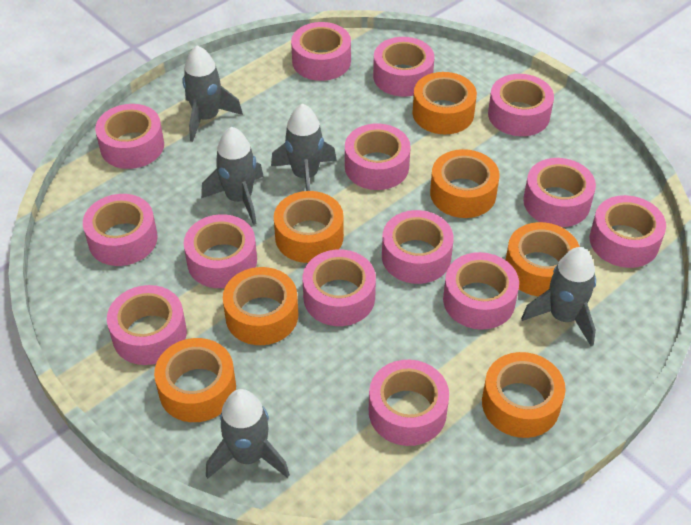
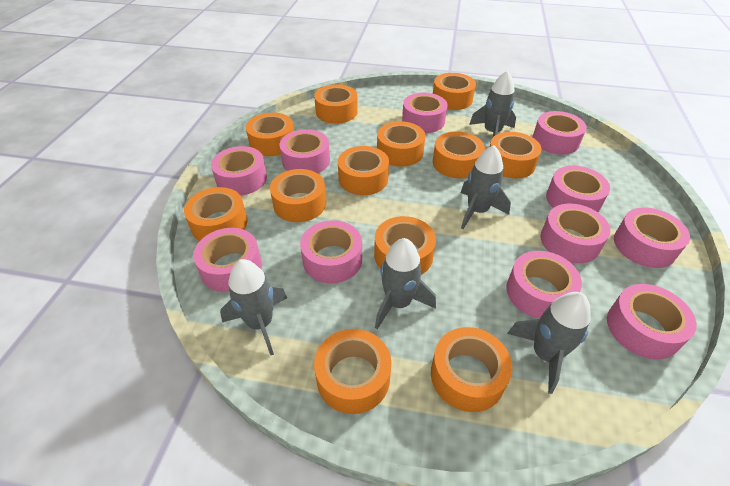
orange tape: [154,338,236,422] [223,267,298,345] [274,191,344,263] [413,72,477,134] [430,149,499,218] [482,352,566,438] [506,222,580,297] = 7 -> [184,187,247,241] [246,113,294,156] [270,169,326,222] [314,84,358,124] [314,329,391,414] [338,146,389,195] [374,216,436,275] [377,121,425,167] [431,327,513,412] [433,73,476,110] [433,132,485,178] [490,132,541,179] = 12
pink tape: [83,194,158,266] [95,104,164,169] [107,285,187,365] [184,214,257,288] [291,22,351,81] [303,249,376,326] [345,123,411,190] [369,360,449,446] [373,37,435,97] [382,210,454,284] [443,252,519,330] [488,74,554,136] [523,158,596,227] [590,195,666,268] = 14 -> [193,228,262,292] [211,146,267,195] [280,129,330,173] [300,220,362,283] [402,93,448,133] [506,251,582,319] [532,111,587,155] [541,204,611,263] [546,166,610,212] [607,284,697,360] [614,207,690,268] = 11

